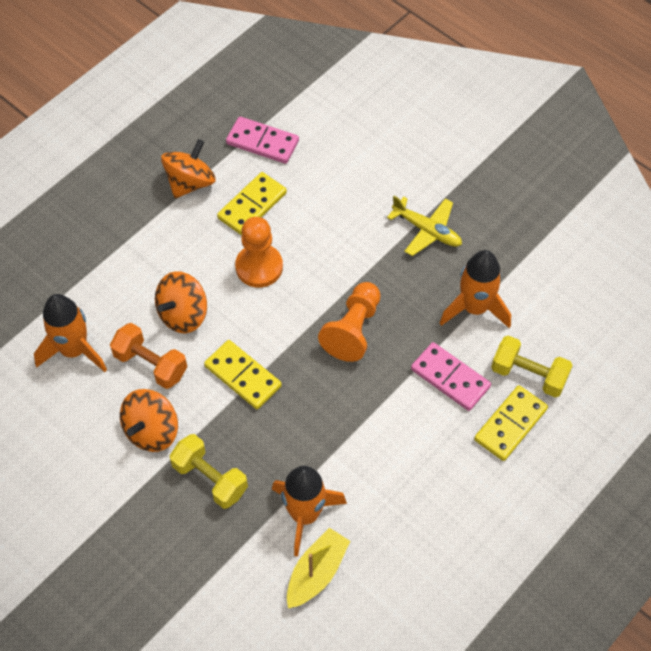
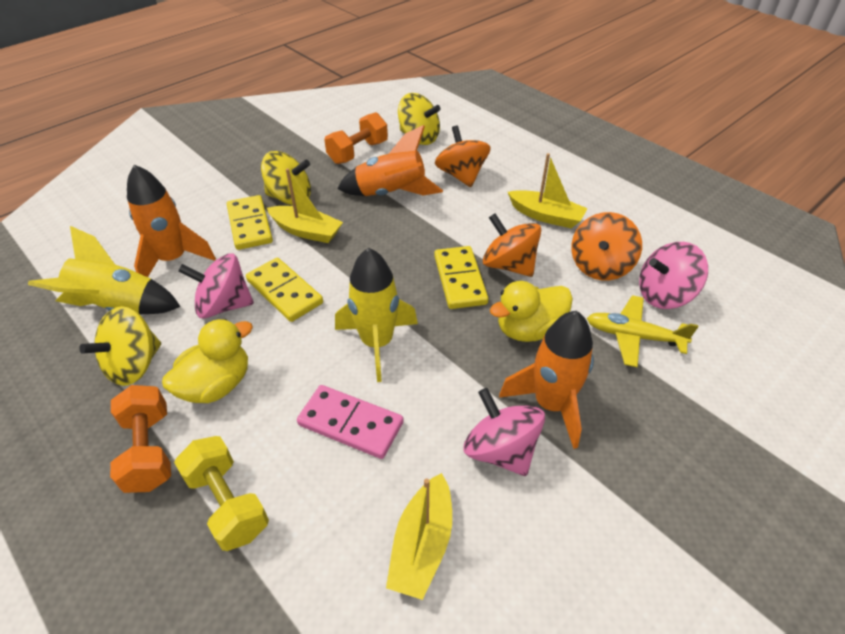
orange dumbbell: [110,323,187,389] = 1 -> [110,385,171,493] [324,112,388,164] = 2
orange pawn: [235,217,283,288] [318,282,381,362] = 2 -> none = 0
pink domino: [226,117,299,164] [411,342,491,411] = 2 -> [297,385,404,459] = 1
pink spinning top: none = 0 -> [178,253,254,319] [463,388,545,476] [639,242,708,309] = 3
yellow boat: [287,528,350,608] = 1 -> [267,168,343,243] [386,473,452,600] [508,153,588,228] = 3
yellow duck: none = 0 -> [162,319,253,403] [490,281,573,342] = 2
yellow dumbbell: [170,434,248,509] [491,335,573,397] = 2 -> [174,436,269,551] = 1
yellow rocket: none = 0 -> [28,226,181,314] [335,248,418,382] = 2
yellow spinning top: none = 0 -> [79,306,161,386] [261,151,311,206] [398,93,441,145] = 3

